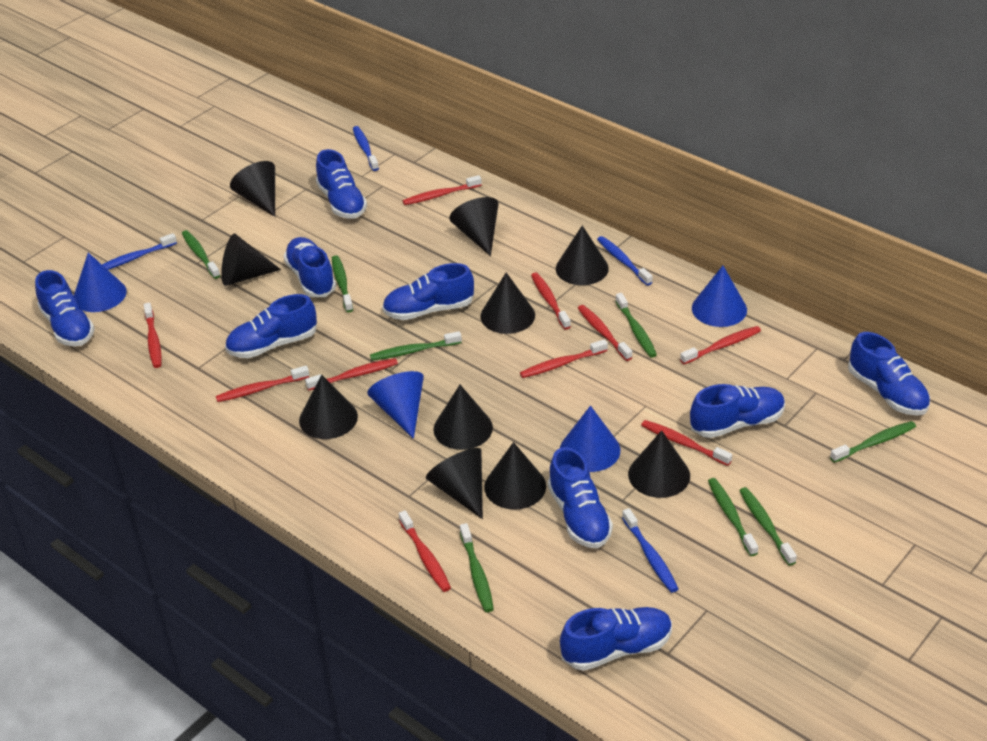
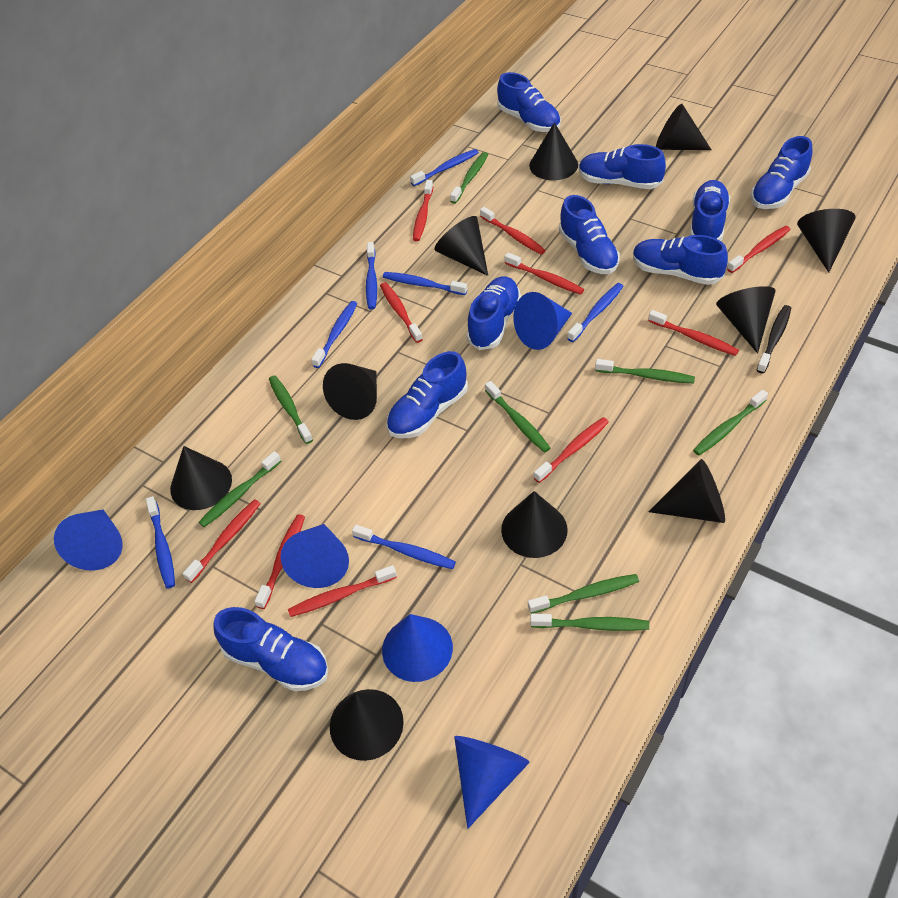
black toothbrush: none = 0 -> [757,305,791,373] = 1
blue cone: [74,253,127,312] [367,371,424,439] [560,406,620,472] [692,266,747,327] = 4 -> [54,510,123,571] [281,524,349,588] [382,614,453,682] [454,736,530,829] [513,292,572,350] = 5
blue toothbrush: [102,233,177,270] [353,126,379,171] [597,236,653,286] [622,508,678,593] = 4 -> [146,496,175,589] [311,301,357,368] [352,525,456,569] [366,242,377,310] [383,272,467,295] [410,149,479,186] [567,283,624,342] = 7

